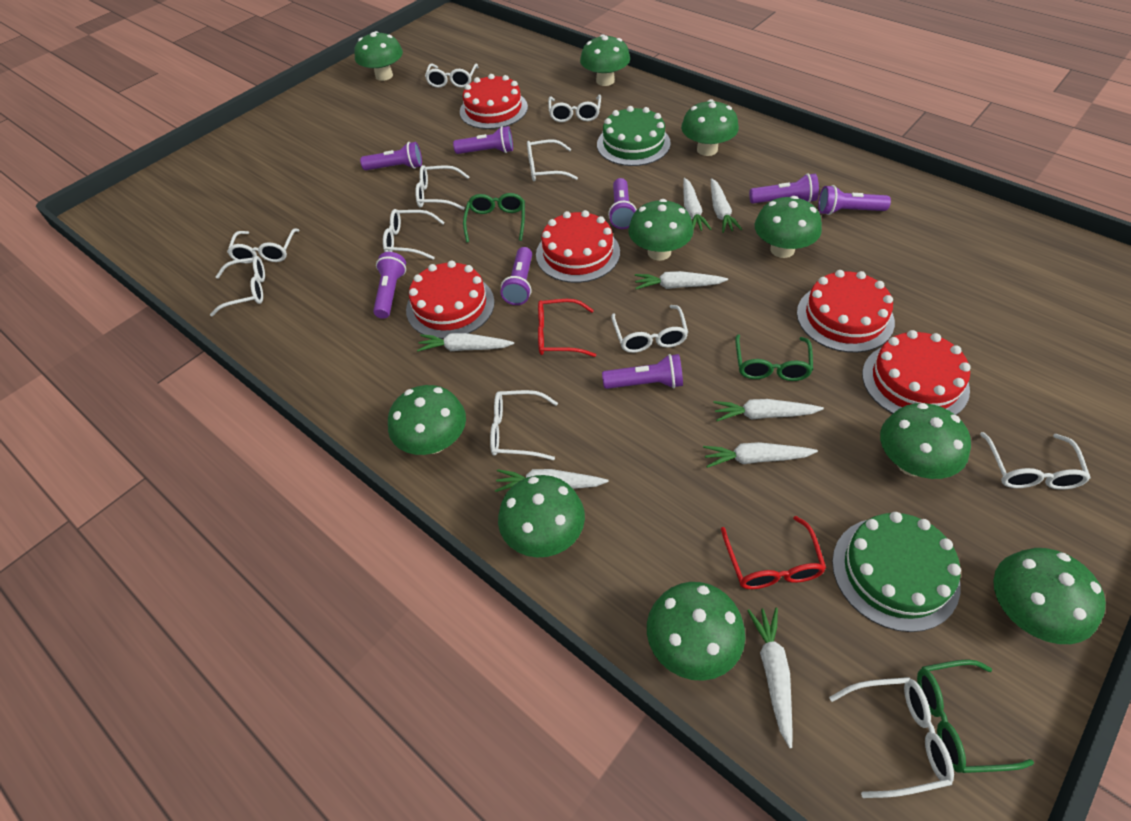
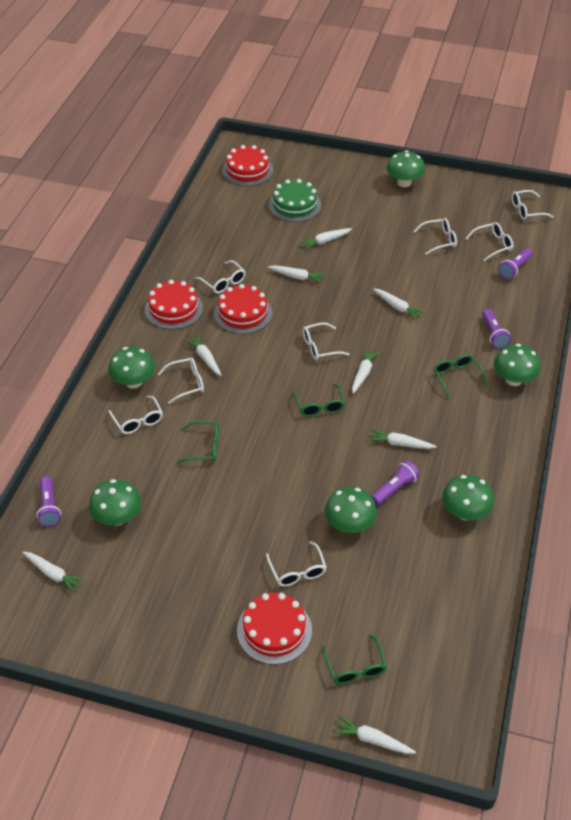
green cake: [597,106,671,166] [832,512,961,632] = 2 -> [269,179,321,222] = 1
green glasses: [463,193,525,243] [735,334,813,381] [917,659,1034,773] = 3 -> [177,421,219,464] [294,384,345,417] [322,634,387,684] [433,354,487,399] = 4
green mushroom: [354,31,403,81] [388,385,466,455] [498,475,585,557] [580,34,630,86] [628,199,693,261] [647,582,745,681] [681,99,739,156] [755,196,822,258] [880,403,971,479] [993,548,1106,644] = 10 -> [89,479,141,526] [109,346,155,389] [325,487,377,533] [387,150,425,187] [442,475,494,521] [494,344,541,386] = 6
purple flashlight: [360,142,422,170] [373,252,406,319] [453,126,513,154] [501,247,532,305] [602,354,683,389] [608,178,637,229] [749,173,819,203] [818,185,891,215] = 8 -> [36,476,61,527] [371,460,420,505] [482,309,511,349] [498,248,532,279] = 4
red cake: [406,260,495,339] [460,74,528,129] [536,210,620,283] [797,270,895,353] [862,330,971,415] = 5 -> [145,280,203,329] [214,284,272,334] [222,145,273,186] [237,593,312,665] = 4
red glasses: [538,299,596,357] [721,516,826,589] = 2 -> none = 0
white glasses: [210,256,265,317] [227,228,299,263] [383,209,445,260] [415,165,469,210] [425,64,479,88] [490,390,558,460] [527,140,578,181] [548,95,601,122] [611,305,688,353] [829,677,954,798] [980,432,1091,490] = 11 -> [109,396,163,434] [158,357,204,404] [195,260,246,294] [266,541,327,587] [303,322,350,360] [413,218,457,255] [465,222,513,261] [512,190,554,220] = 8

